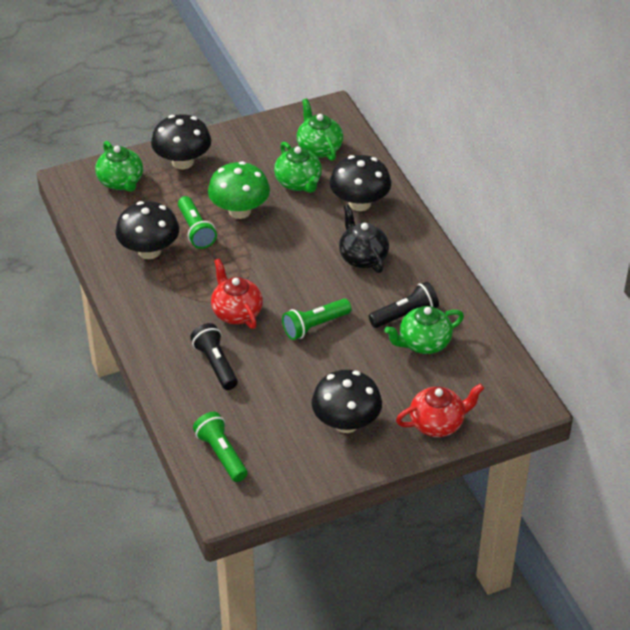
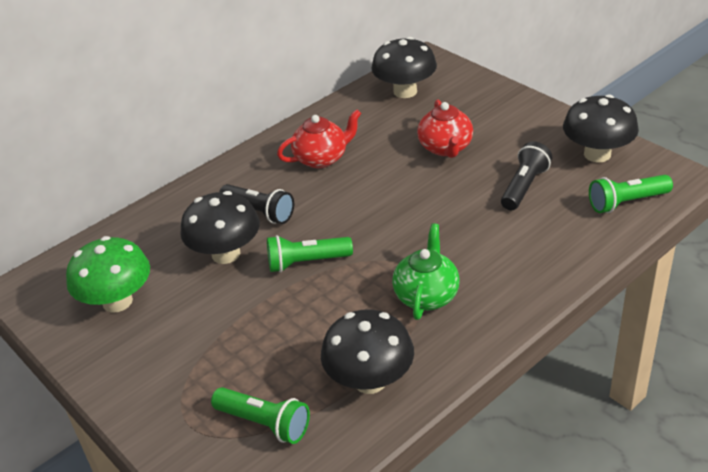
black teapot: [339,205,389,273] = 1 -> none = 0
green teapot: [95,141,143,192] [274,142,322,193] [297,99,343,161] [385,306,464,354] = 4 -> [392,223,460,320] = 1

